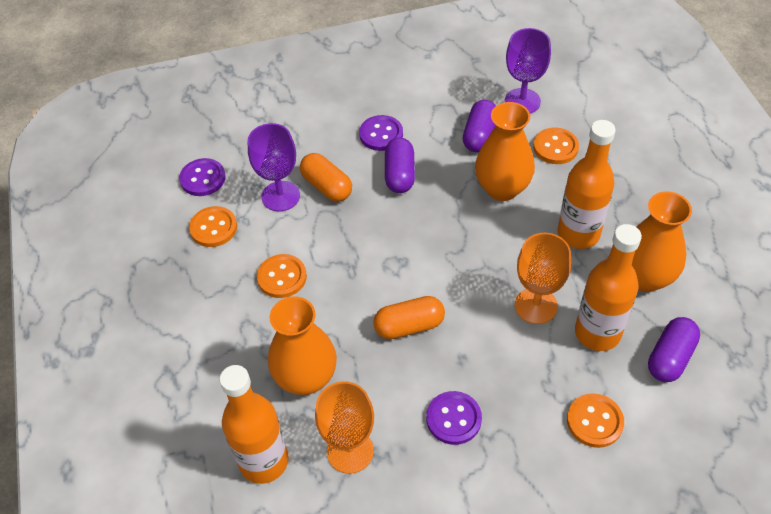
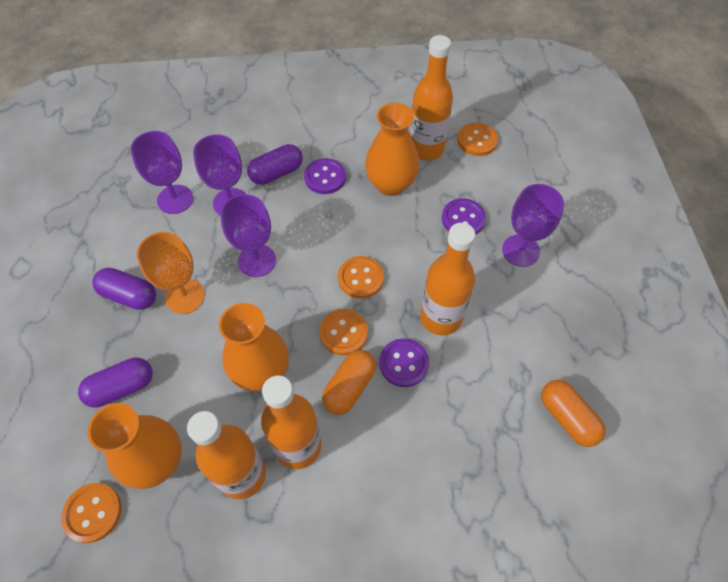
orange bottle: [219,365,289,484] [557,120,616,249] [575,224,642,351] = 3 -> [187,411,266,499] [261,375,321,469] [410,35,453,160] [420,223,475,336] = 4
orange goblet: [315,381,374,474] [515,233,571,324] = 2 -> [137,232,205,314] = 1
purple goblet: [248,123,300,211] [505,28,551,113] = 2 -> [130,131,193,214] [193,134,246,215] [220,194,276,277] [502,184,564,267] = 4

